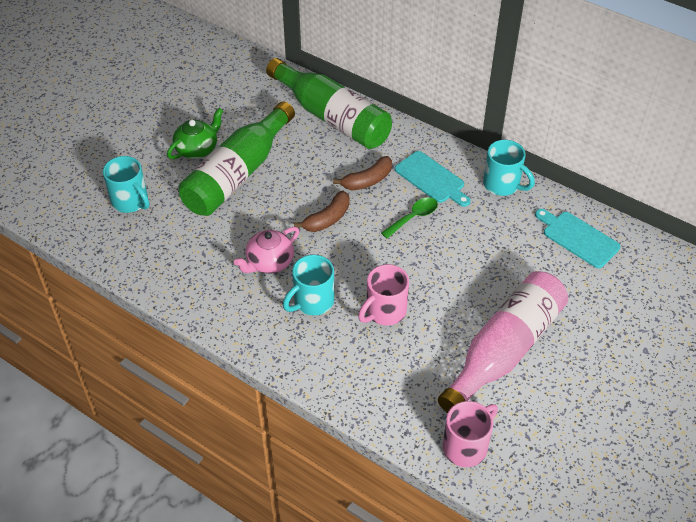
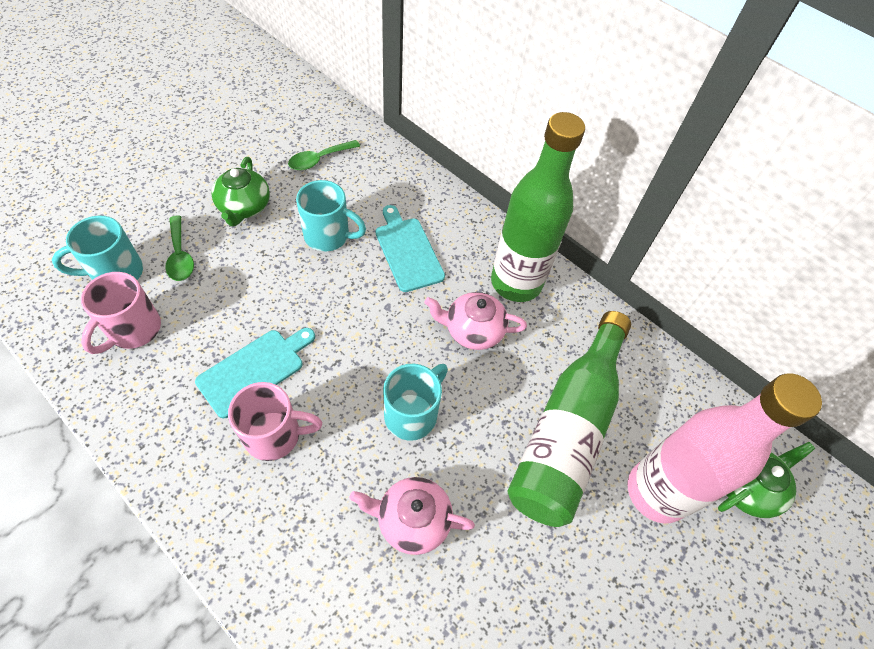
brown banana: [294,191,350,232] [333,156,392,190] = 2 -> none = 0
green spoon: [381,197,438,238] = 1 -> [165,216,194,281] [288,140,360,170] = 2
green teapot: [167,108,223,159] = 1 -> [211,157,270,226] [718,442,815,518] = 2
pink teapot: [234,227,299,274] = 1 -> [350,477,475,555] [424,292,527,350] = 2

